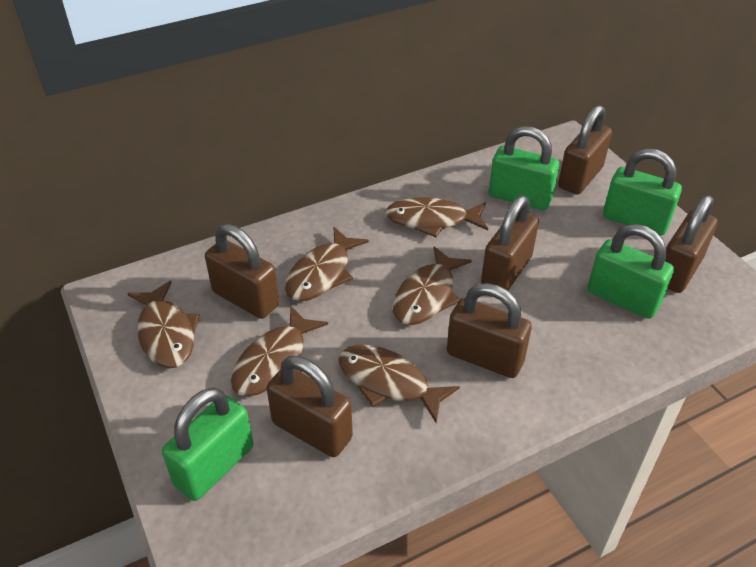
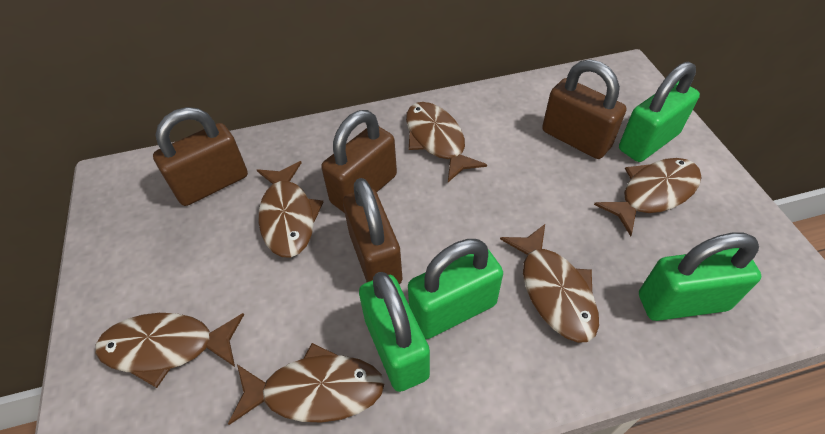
brown padlock: [205,224,279,319] [267,356,353,457] [447,283,532,378] [481,195,539,290] [558,105,612,195] [665,195,718,293] = 6 -> [153,107,248,206] [321,110,397,213] [343,178,403,284] [542,59,626,159] = 4

